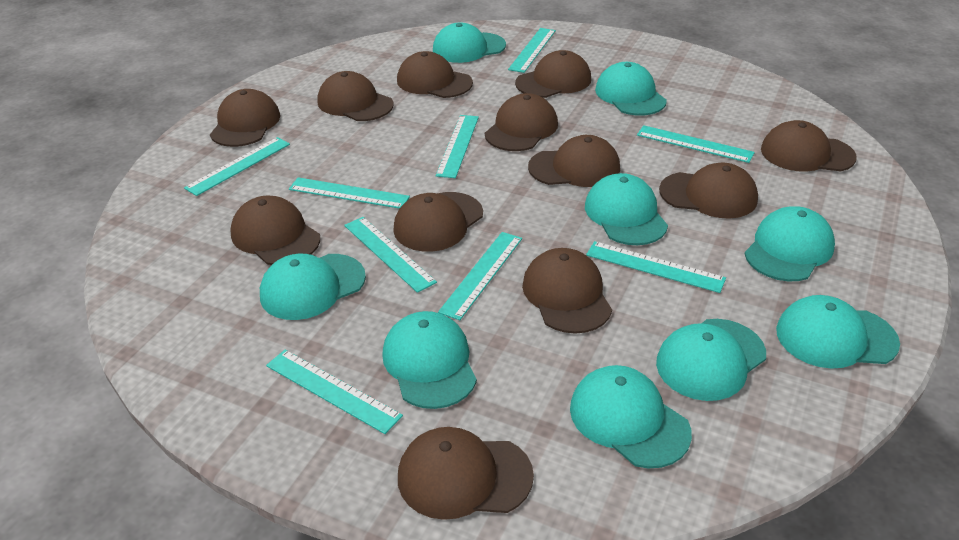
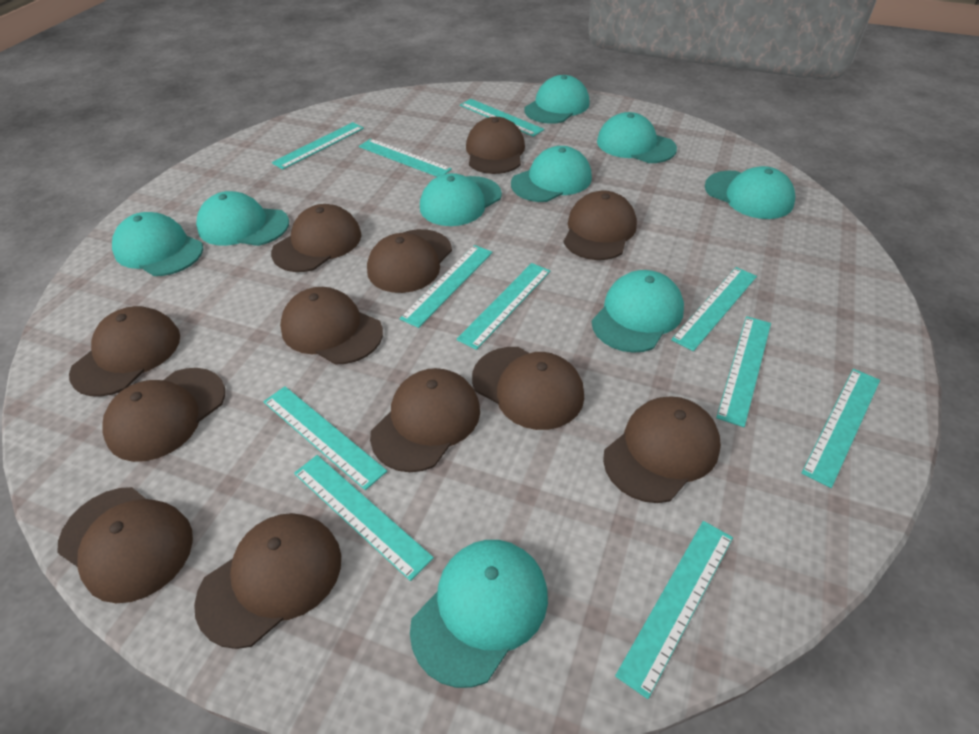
turquoise ruler: [184,137,290,196] [266,350,403,434] [289,177,410,209] [344,217,437,293] [436,115,479,178] [438,232,522,320] [508,28,556,73] [586,241,726,293] [637,125,755,163] = 9 -> [263,386,387,490] [272,122,364,170] [294,455,434,581] [359,139,452,177] [399,245,493,328] [456,263,550,350] [460,99,544,137] [615,521,733,699] [671,267,757,351] [716,316,771,427] [802,369,880,488] = 11

